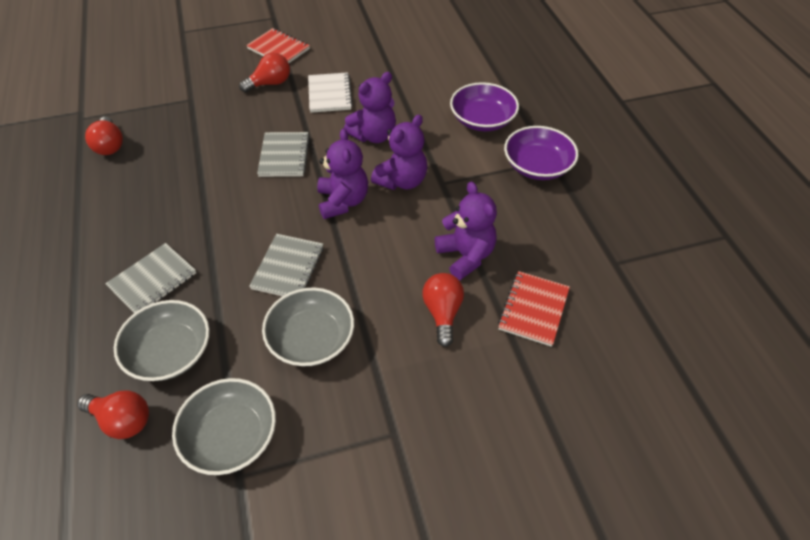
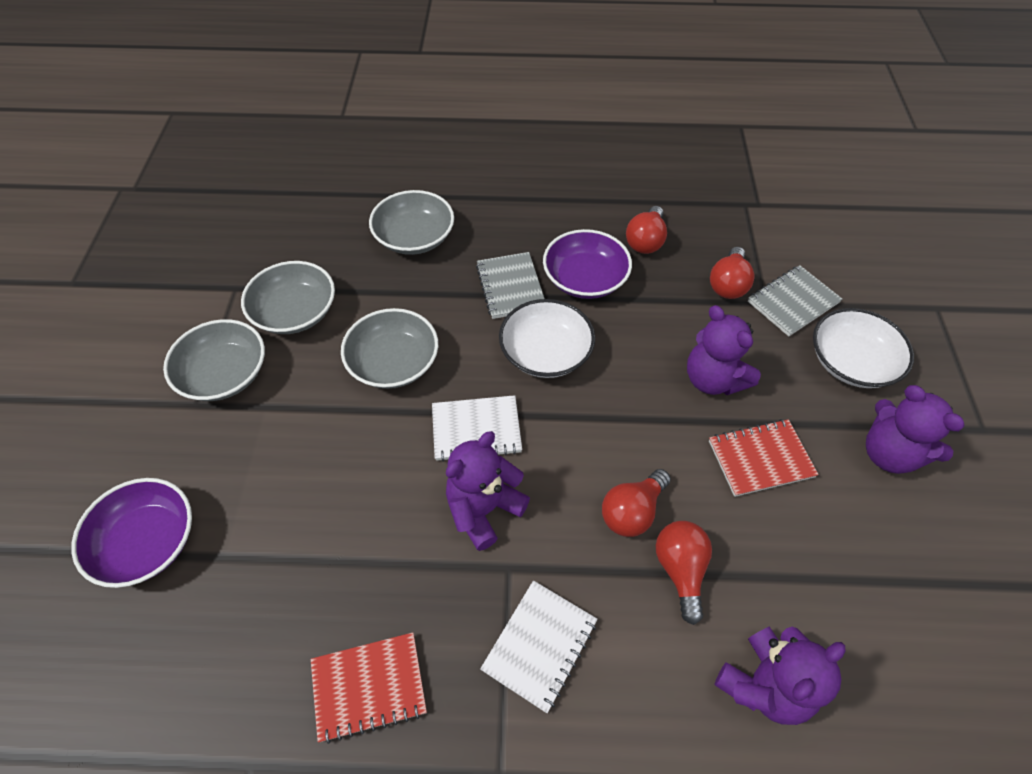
grey bowl: [114,300,210,381] [172,378,276,475] [262,287,354,366] = 3 -> [163,319,265,401] [241,261,335,334] [341,308,438,389] [369,190,454,255] = 4
grey notebook: [105,243,196,313] [249,234,324,296] [257,132,310,177] = 3 -> [476,252,545,319] [748,265,842,336] = 2
white bowl: none = 0 -> [499,299,595,378] [813,308,914,388] = 2
white notebook: [308,72,353,113] = 1 -> [432,395,522,462] [480,580,597,713] = 2

